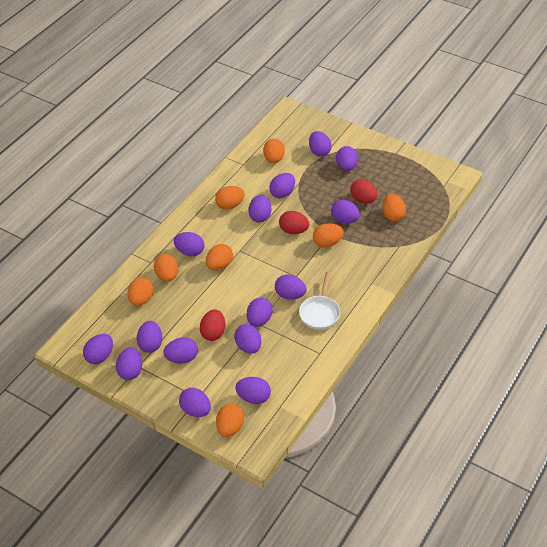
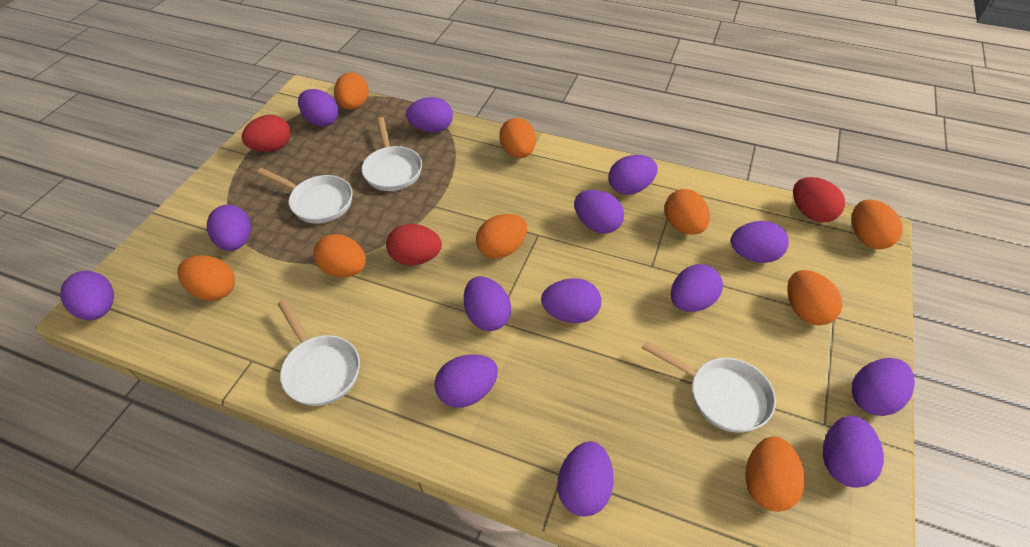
orange egg: [127,277,153,306] [154,254,178,282] [206,244,233,270] [215,186,245,210] [216,404,244,437] [263,139,285,163] [313,223,344,248] [382,194,406,222] = 8 -> [177,255,235,301] [314,234,366,277] [334,73,369,110] [476,214,527,259] [499,118,536,158] [664,189,710,235] [745,436,805,512] [787,270,842,325] [852,199,903,249] = 9
purple egg: [83,334,113,364] [116,347,142,380] [137,321,162,353] [163,337,198,364] [174,232,204,256] [179,388,211,417] [234,324,261,354] [235,377,271,404] [247,297,273,327] [248,195,271,222] [269,173,295,198] [275,275,307,300] [309,131,332,157] [331,199,360,223] [336,146,358,171] = 15 -> [60,271,114,320] [207,204,251,251] [298,89,339,127] [406,97,453,133] [435,354,498,408] [464,276,511,331] [541,278,601,323] [558,441,614,517] [574,190,624,234] [609,155,658,195] [671,264,723,312] [731,221,789,263] [823,415,884,488] [852,358,915,416] = 14
white pan: [299,272,340,330] = 1 -> [257,168,353,223] [278,299,360,406] [362,117,422,191] [642,341,776,433] = 4

